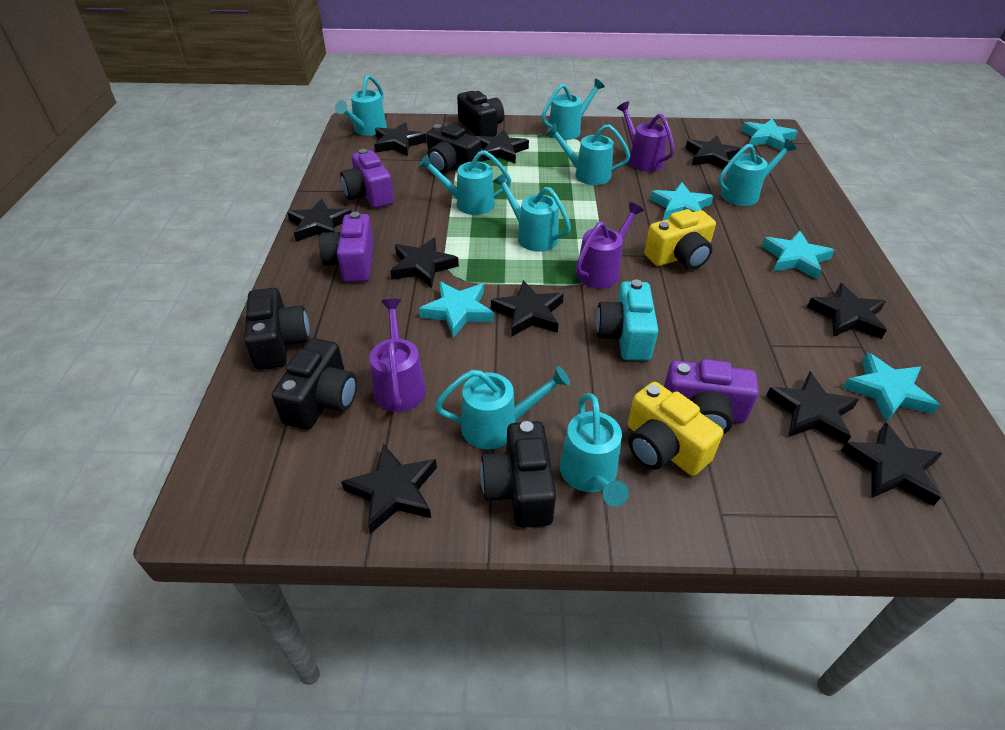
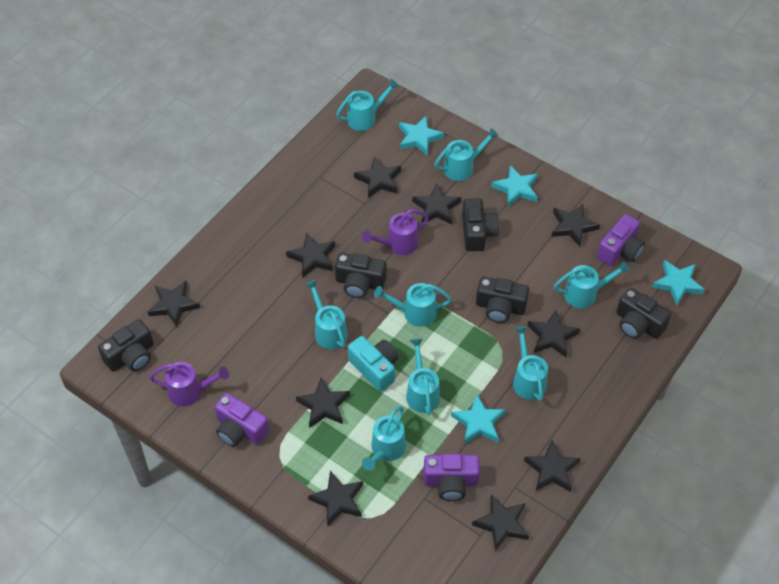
purple watering can: [369,299,426,412] [576,202,644,288] [617,101,675,171] = 3 -> [150,362,229,406] [362,210,429,255] = 2
turquoise star: [419,281,494,338] [650,182,713,220] [741,119,798,151] [762,231,835,280] [843,352,940,422] = 5 -> [399,116,444,156] [451,394,506,444] [491,165,538,207] [652,260,705,305] = 4
yellow camera: [628,382,723,476] [644,209,716,269] = 2 -> none = 0

